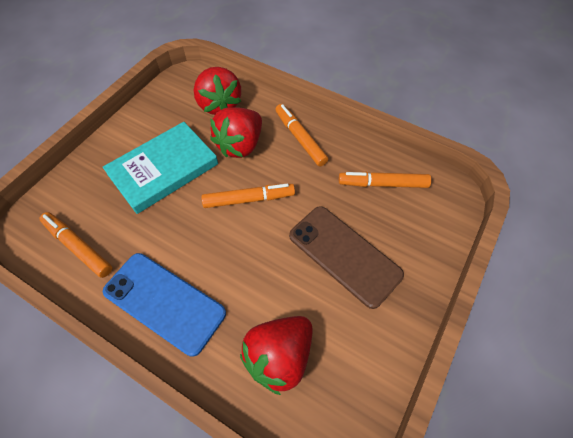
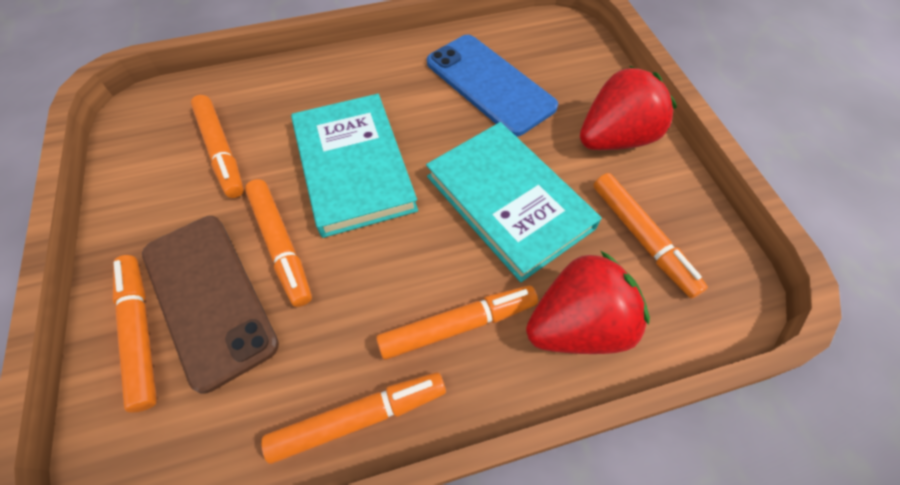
orange marker: [40,212,112,278] [201,183,295,208] [275,104,328,166] [339,172,431,188] = 4 -> [113,255,157,413] [191,95,244,198] [245,179,312,307] [261,372,446,464] [376,285,538,360] [593,173,708,299] = 6
red strawberry: [194,67,241,115] [210,107,262,158] [240,316,313,395] = 3 -> [526,251,650,354] [580,66,677,150] = 2
turquoise book: [103,122,218,214] = 1 -> [291,94,418,238] [426,122,602,282] = 2

